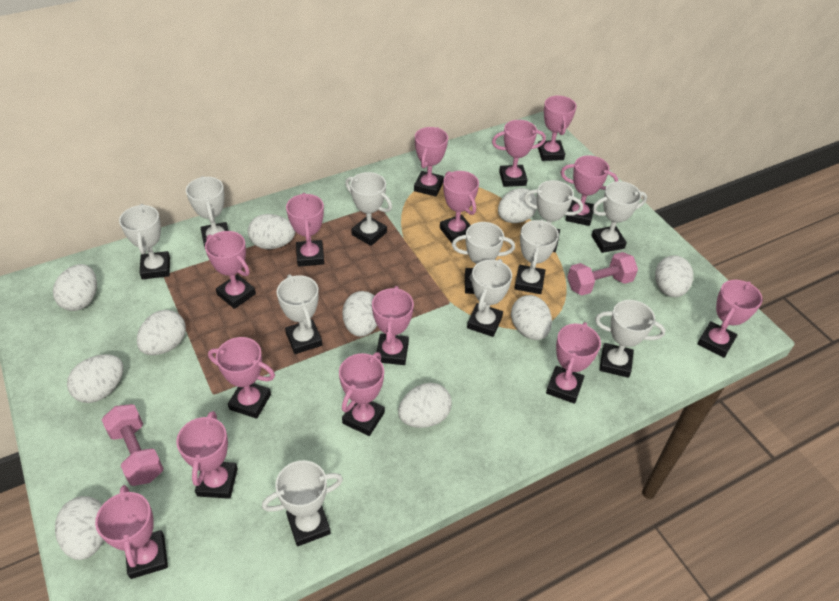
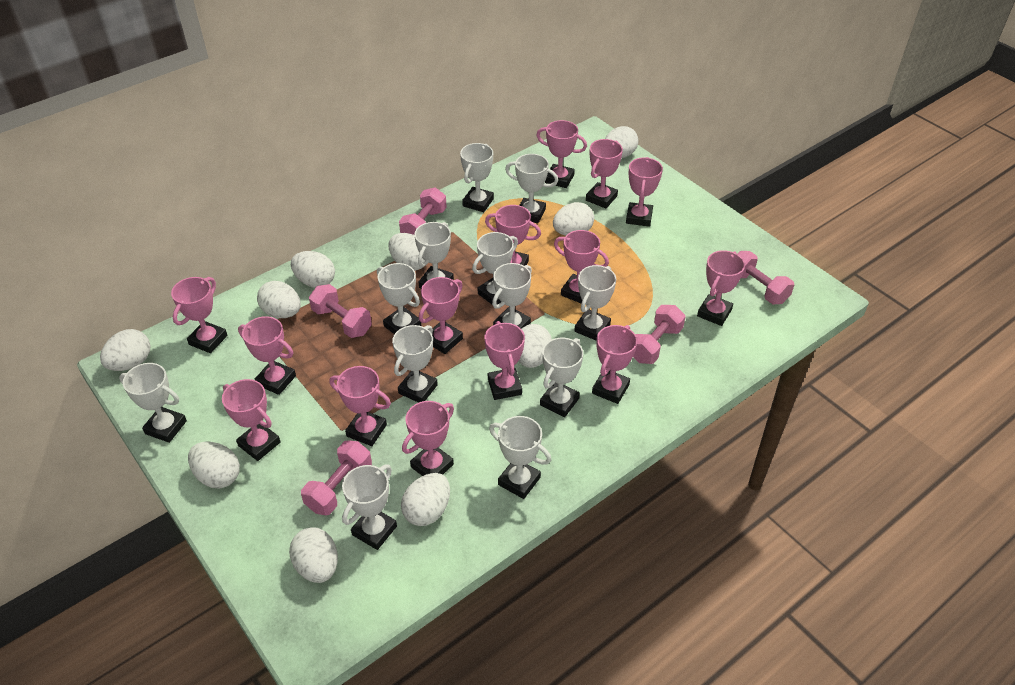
pink dumbbell: [102,404,164,486] [567,252,638,295] = 2 -> [301,440,372,515] [309,284,372,338] [399,187,447,235] [633,305,686,364] [738,251,794,304] = 5
white trophy: [119,204,170,279] [186,176,229,247] [262,460,343,546] [277,274,322,354] [345,172,392,246] [452,222,515,294] [467,259,512,337] [514,219,559,294] [524,180,583,252] [591,181,647,253] [595,300,665,378] = 11 -> [119,363,187,443] [342,464,397,550] [377,263,421,334] [392,325,438,403] [414,222,454,289] [460,143,494,212] [472,232,518,305] [489,416,551,499] [492,263,532,329] [505,154,558,223] [540,338,583,417] [574,265,616,341] = 12

